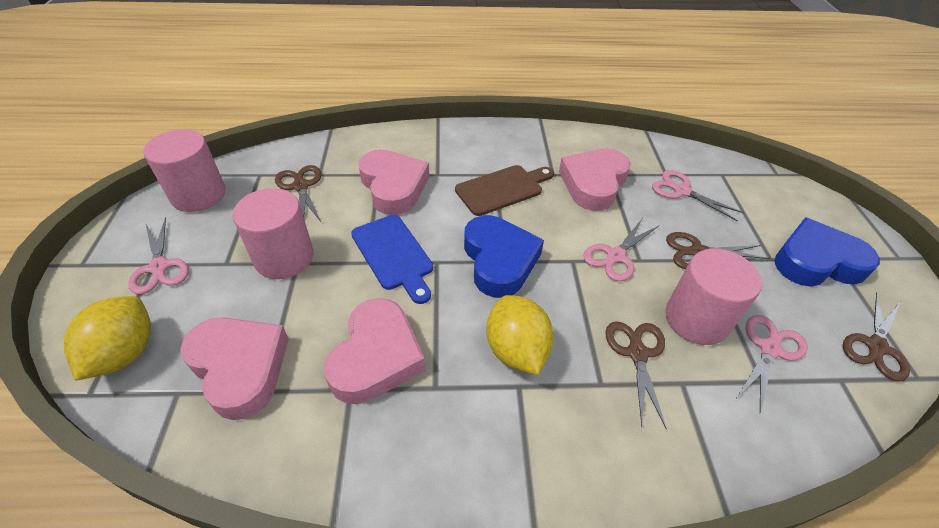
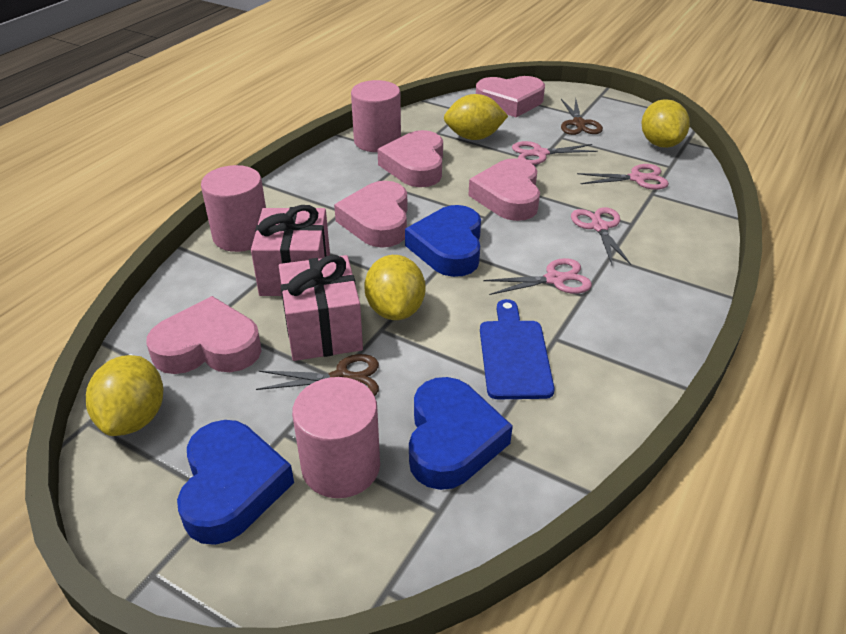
blue heart: [464,215,544,298] [774,217,880,287] = 2 -> [177,420,294,545] [405,205,481,277] [409,377,513,490] = 3
brown cutting board: [455,165,554,216] = 1 -> none = 0
brown scissors: [275,165,322,223] [605,322,667,430] [666,232,769,269] [843,293,910,381] = 4 -> [256,354,379,396] [561,99,603,135] = 2
pink gift: none = 0 -> [251,205,330,296] [279,255,363,361] = 2
pink heart: [180,317,289,420] [324,298,426,404] [358,149,430,215] [559,149,631,211] = 4 -> [146,296,262,374] [334,181,407,248] [377,130,443,187] [468,158,540,221] [476,76,545,117] = 5
yellow lemon: [64,296,151,381] [486,295,554,375] = 2 -> [86,355,163,436] [364,255,425,320] [444,94,508,140] [642,99,690,148] = 4

